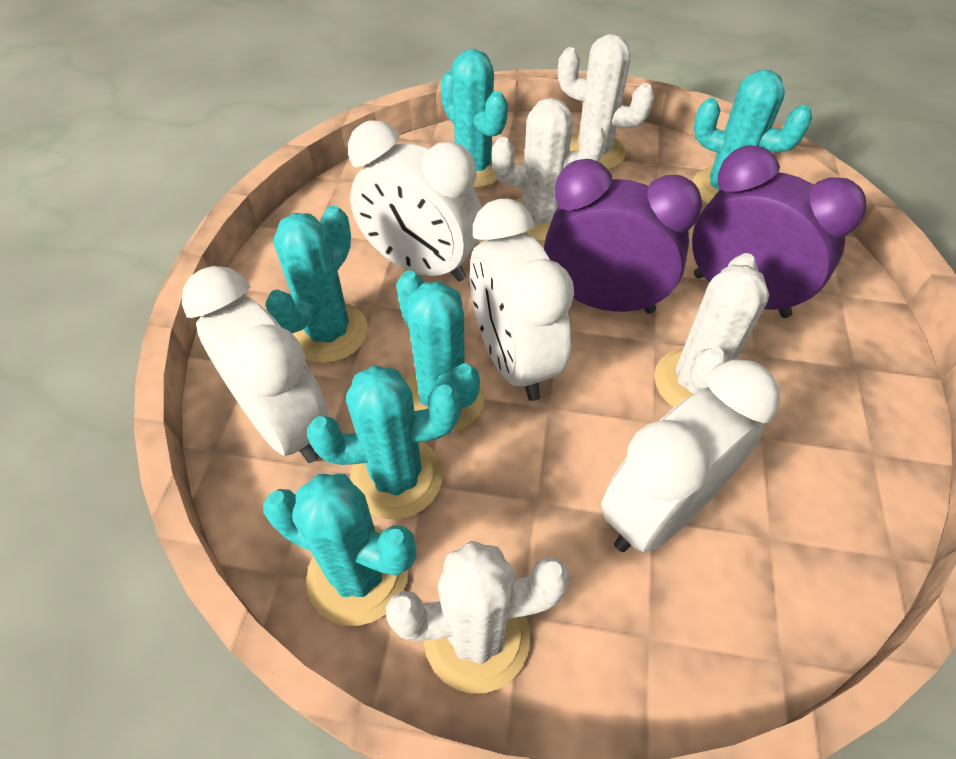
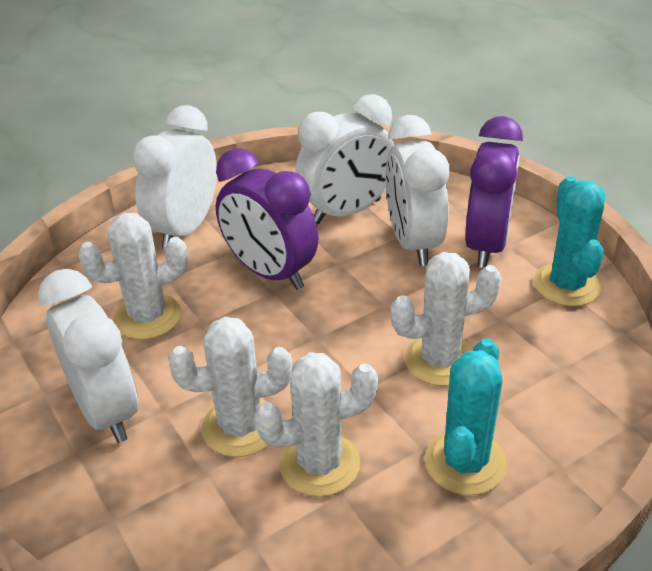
turquoise cactus: [263,474,416,626] [265,205,368,363] [307,365,461,519] [396,270,485,433] [441,49,508,188] [692,70,812,205] = 6 -> [425,338,507,495] [533,176,605,306] = 2

